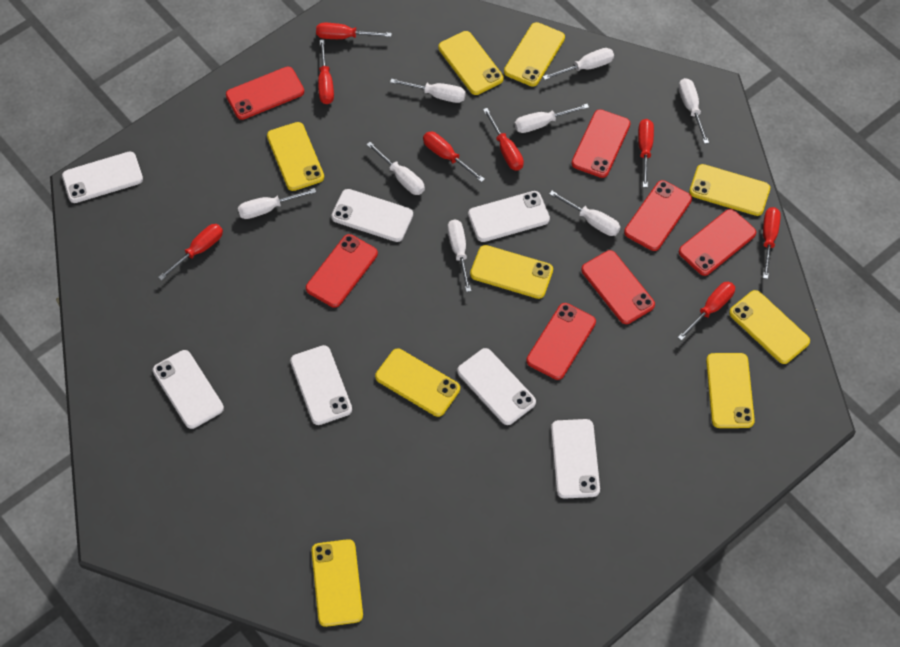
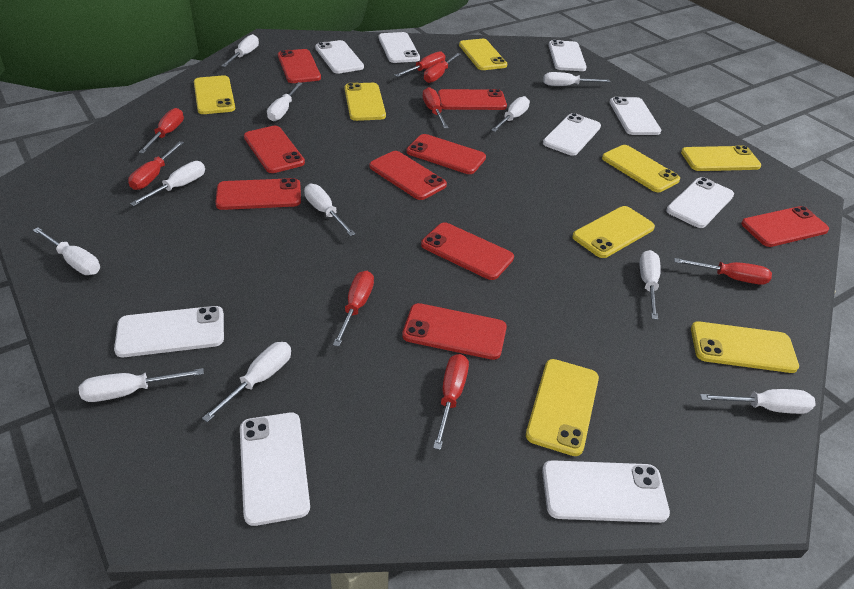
red phone: [226,67,304,120] [306,234,378,308] [526,303,596,380] [572,109,631,178] [581,250,655,324] [624,180,692,251] [679,209,756,276] = 7 -> [215,178,301,210] [244,126,305,173] [278,49,321,83] [369,151,447,200] [402,303,507,360] [407,134,486,174] [421,222,514,280] [438,89,507,110] [741,206,829,247] = 9
white phone: [62,152,143,203] [153,350,224,429] [290,345,352,425] [331,189,413,242] [457,348,536,425] [468,191,550,242] [551,419,600,499] = 7 -> [114,306,224,357] [240,413,310,526] [315,40,364,74] [379,32,420,63] [542,460,670,523] [543,113,601,156] [549,40,587,71] [610,97,661,135] [666,177,734,228] = 9
white screwdriver: [238,188,316,219] [366,142,425,195] [390,79,466,103] [447,220,471,292] [514,104,589,133] [543,48,614,80] [549,191,620,236] [679,78,709,144] = 8 -> [33,227,100,275] [79,368,204,402] [130,161,205,206] [202,342,291,422] [221,34,259,67] [267,82,302,121] [304,184,355,236] [491,96,530,132] [543,72,610,86] [640,250,661,320] [700,389,815,414] = 11
yellow phone: [267,122,324,191] [311,539,363,627] [375,349,460,417] [438,31,504,95] [470,245,553,299] [504,22,565,87] [689,164,770,216] [706,353,755,428] [729,290,810,364] = 9 -> [194,75,235,114] [344,83,386,121] [459,39,508,70] [526,359,599,456] [572,206,655,258] [602,145,680,192] [681,146,761,171] [691,322,799,373] = 8

